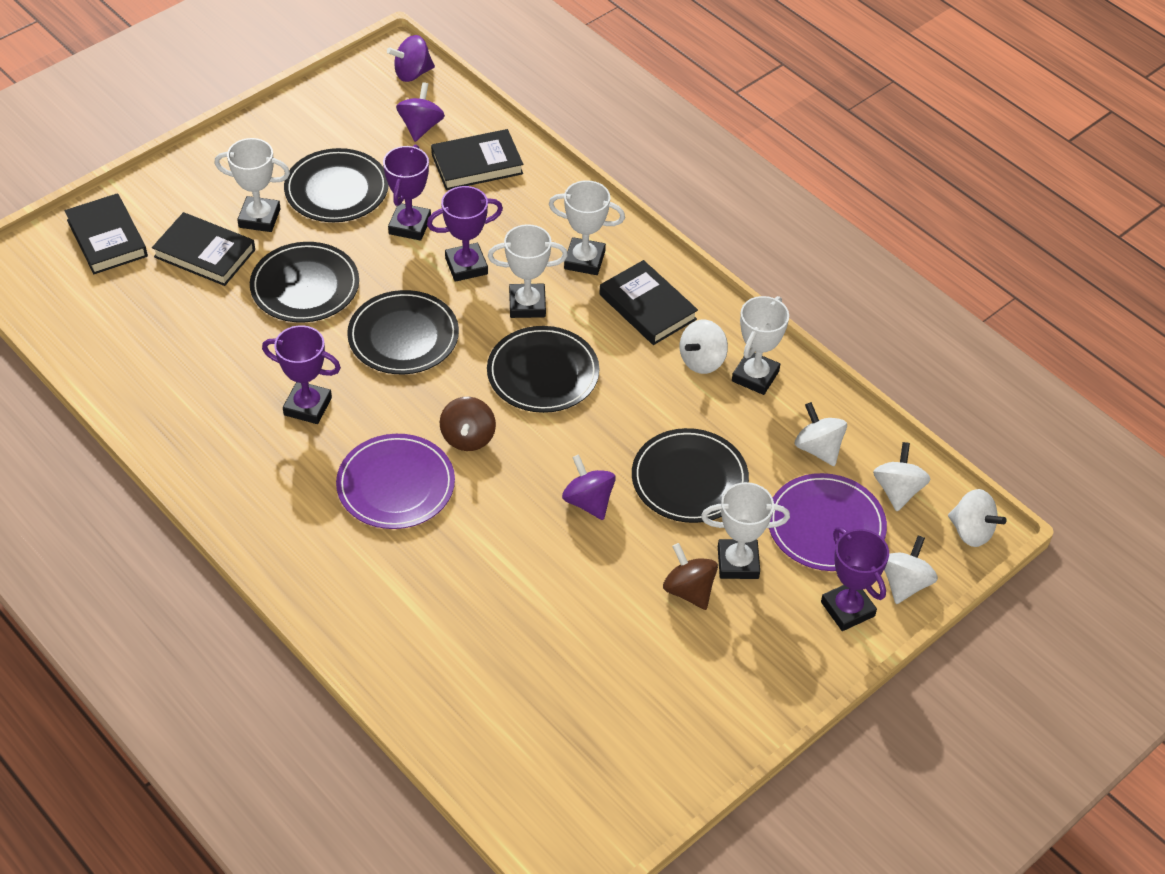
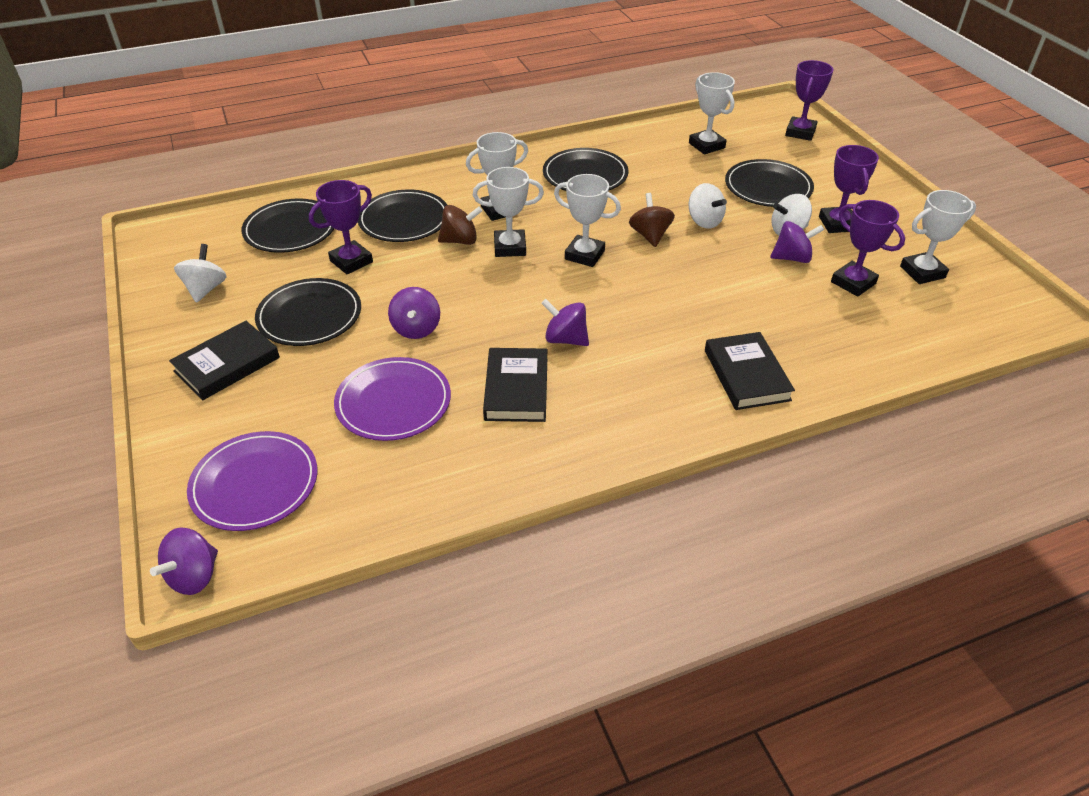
black book: [65,193,148,274] [152,212,255,286] [431,129,523,190] [599,260,698,345] = 4 -> [169,321,280,400] [483,348,547,422] [705,332,795,410] = 3
purple spinning top: [387,35,435,82] [396,82,445,142] [562,454,616,520] = 3 -> [150,527,218,595] [388,287,440,339] [541,299,589,346] [770,221,824,263] = 4
white spinning top: [680,320,728,374] [795,402,847,466] [873,442,930,511] [884,535,938,604] [948,489,1007,547] = 5 -> [174,244,227,303] [689,183,727,229] [771,194,812,236] = 3

